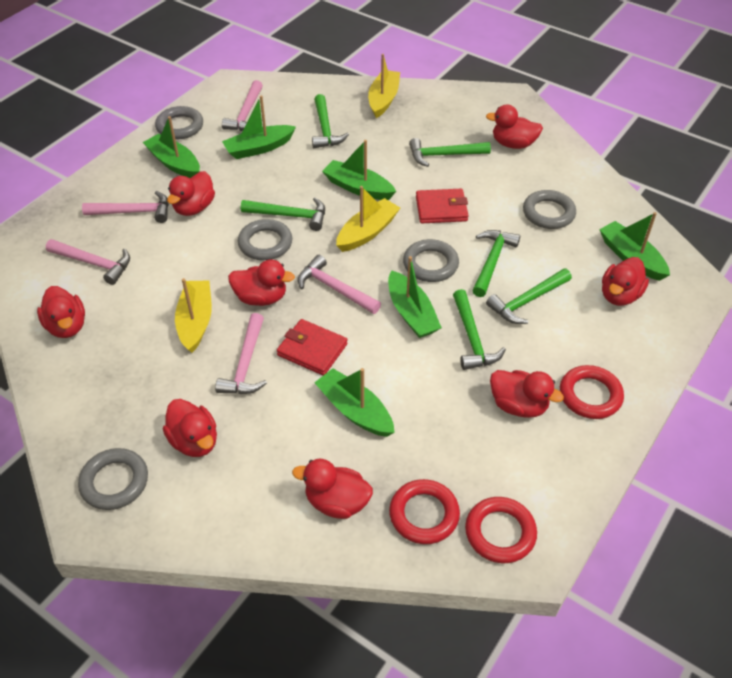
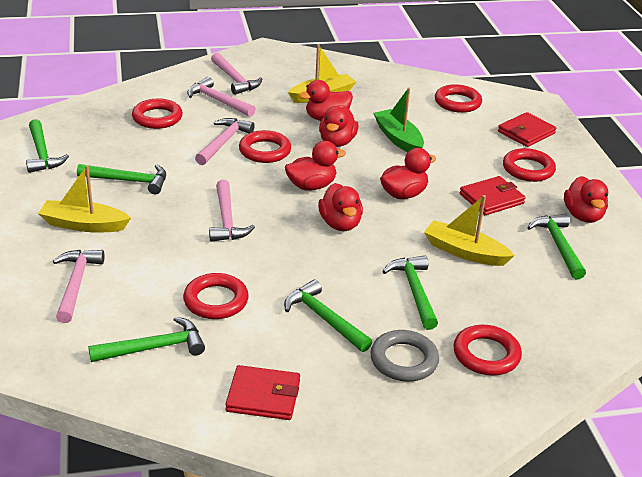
green boat: [143,116,200,178] [222,95,296,159] [314,368,395,437] [322,140,396,200] [388,256,442,338] [599,212,670,281] = 6 -> [374,88,424,152] = 1
grey ring: [78,448,148,510] [155,106,203,139] [238,219,292,260] [403,239,459,282] [523,190,576,229] = 5 -> [370,330,439,381] = 1
red duck: [37,286,85,338] [163,399,217,457] [167,171,215,216] [228,260,295,306] [292,459,373,519] [486,105,543,149] [490,370,564,418] [602,257,649,306] = 8 -> [285,141,346,191] [299,80,353,121] [318,183,363,231] [319,106,358,147] [380,148,436,199] [564,176,608,223] = 6
red ring: [389,479,460,544] [465,497,537,563] [560,365,624,419] = 3 -> [132,99,183,129] [183,273,249,319] [239,130,291,163] [435,84,482,113] [453,325,522,376] [503,148,556,182] = 6
red wallet: [277,319,348,376] [416,189,469,223] = 2 -> [225,365,300,420] [460,176,526,215] [498,112,556,147] = 3

